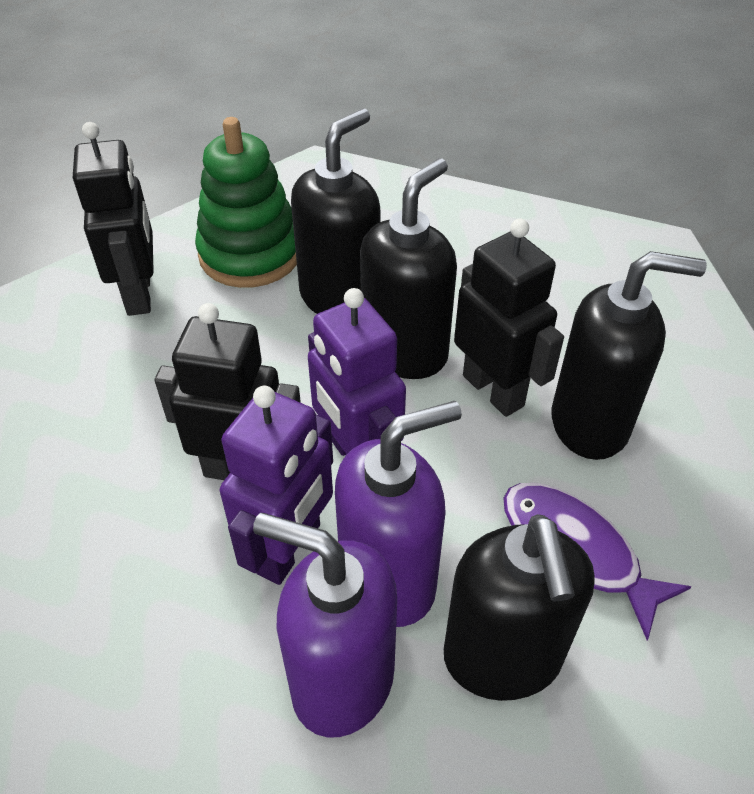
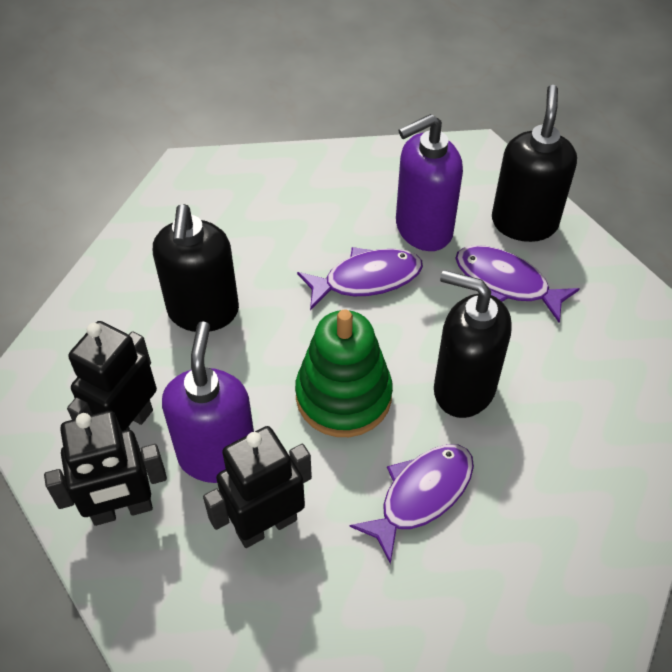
black soap dispenser: [291,108,381,314] [360,158,457,379] [444,514,595,701] [552,251,707,460] = 4 -> [153,204,239,332] [434,270,512,418] [492,85,577,242] = 3
purple fish: [503,483,691,640] = 1 -> [297,247,423,310] [349,444,474,564] [455,245,580,323] = 3
purple robot: [220,386,333,585] [308,288,406,456] = 2 -> none = 0

